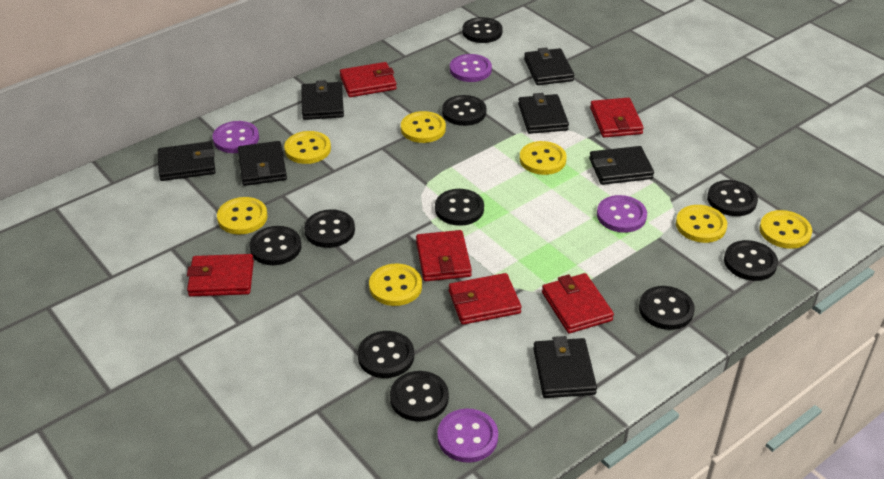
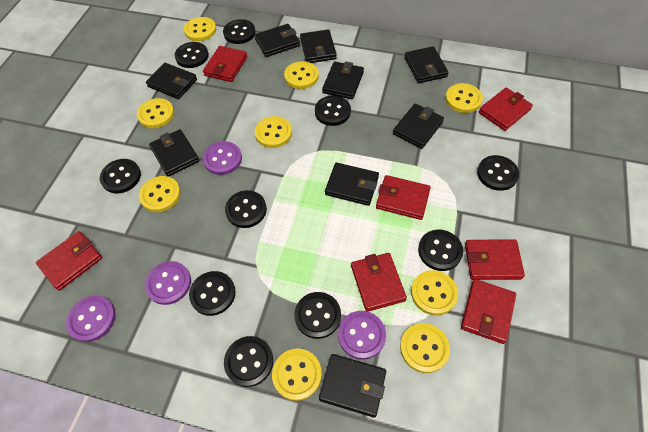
black wallet: [158,141,215,181] [238,141,287,186] [301,80,344,120] [518,93,569,134] [524,47,574,85] [533,336,597,398] [589,146,654,185] = 7 -> [146,63,197,99] [149,129,200,177] [254,24,300,57] [300,29,337,63] [319,354,386,418] [322,61,364,99] [325,162,379,206] [393,104,444,149] [404,46,449,83] = 9
red wallet: [187,254,254,296] [340,62,397,97] [416,230,472,281] [449,273,522,325] [542,273,614,333] [590,98,644,137] = 6 -> [36,231,102,291] [203,46,247,82] [351,253,407,312] [376,175,431,220] [461,279,516,344] [465,239,525,280] [479,87,533,131] = 7
yellow button: [217,197,268,234] [284,131,331,164] [369,264,422,306] [401,111,446,143] [520,141,567,175] [676,205,727,243] [759,210,812,249] = 7 -> [137,98,174,128] [139,176,181,212] [184,17,216,41] [255,116,292,148] [272,348,322,401] [284,61,319,89] [400,323,450,373] [411,270,458,315] [445,83,483,113] = 9

